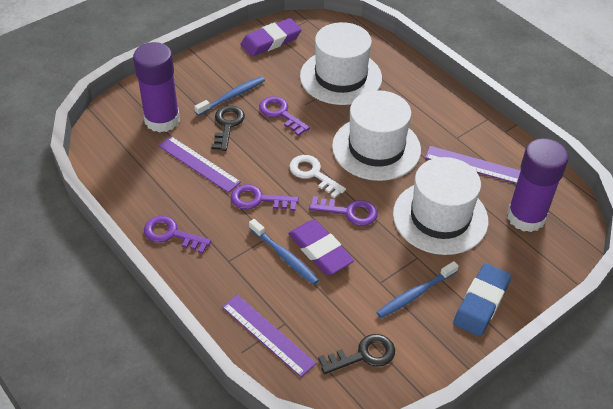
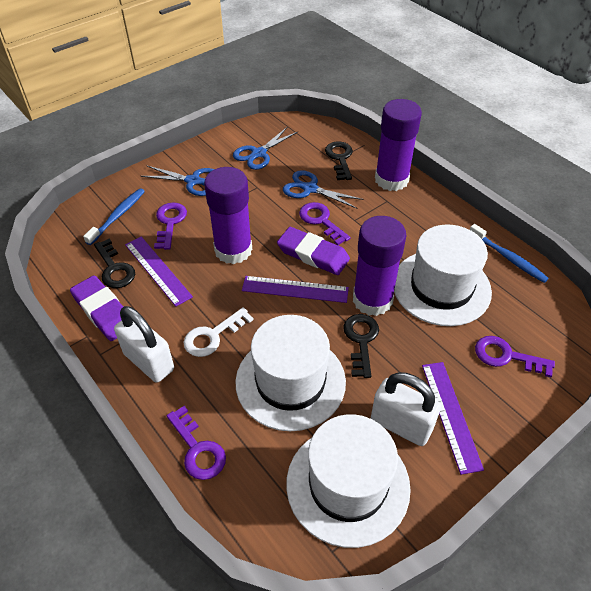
black key: [211,105,245,151] [318,334,395,374] = 2 -> [94,239,135,288] [325,141,353,180] [343,314,379,378] = 3
blue eraser: [453,263,511,336] = 1 -> none = 0
blue scissors: none = 0 -> [141,165,214,196] [233,126,298,170] [283,170,364,209] = 3
blue toothbrush: [194,76,265,116] [249,219,319,285] [376,261,459,318] = 3 -> [83,188,145,245] [470,224,549,283] = 2
purple glue stick: [133,42,180,133] [507,138,568,232] = 2 -> [204,167,252,264] [353,216,406,316] [375,99,422,191] = 3
white padlock: none = 0 -> [114,306,174,383] [371,372,441,446] = 2

